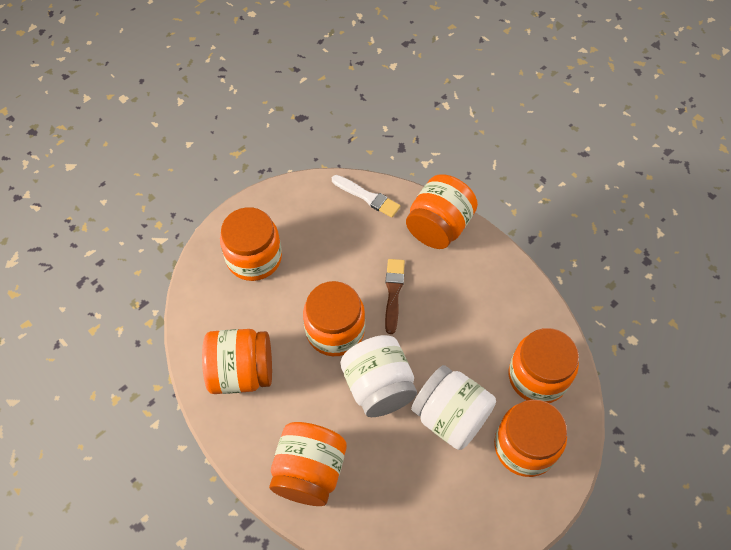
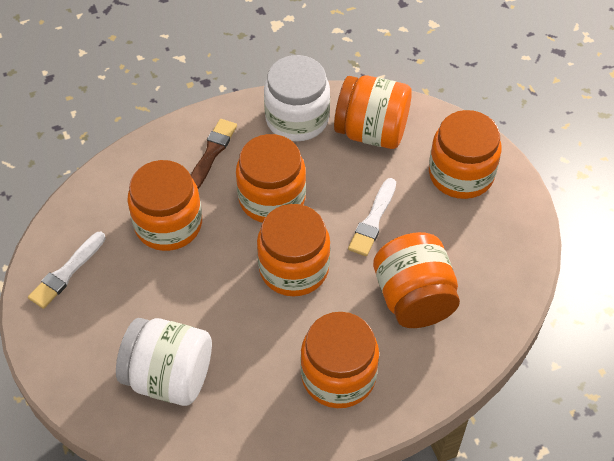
white brush: [332,175,401,217] = 1 -> [28,232,106,309] [348,178,396,256] = 2

